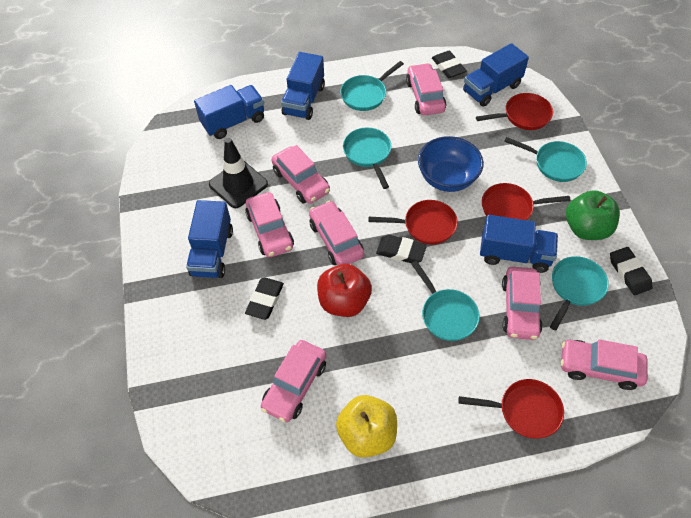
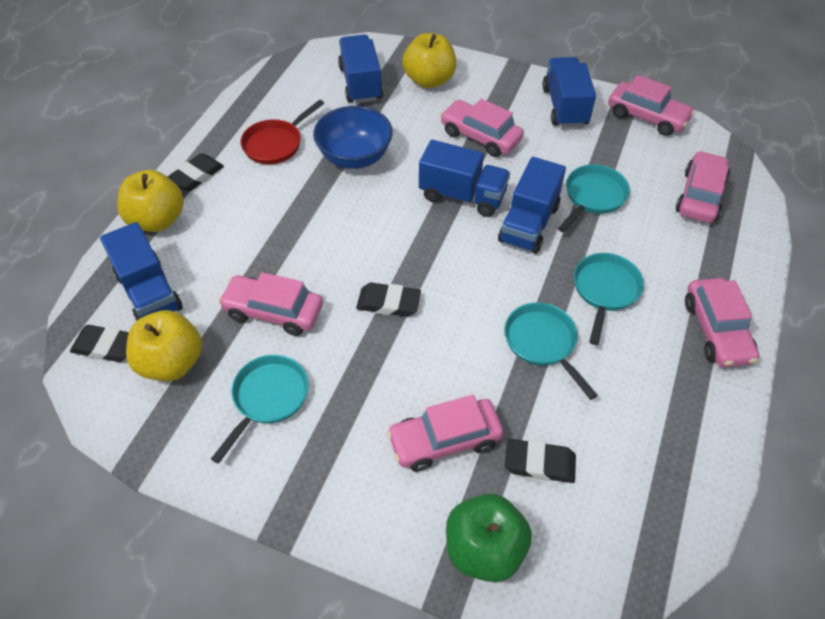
black traffic cone: [209,138,268,208] = 1 -> none = 0
pink car: [245,192,294,257] [261,340,327,422] [271,145,330,204] [309,200,364,265] [406,63,446,115] [502,267,543,340] [561,339,648,390] = 7 -> [218,272,323,336] [387,395,503,472] [440,99,524,157] [608,75,695,136] [676,151,730,223] [685,278,759,367] = 6
red apple: [317,264,372,317] = 1 -> none = 0
red pan: [369,200,458,245] [459,379,564,439] [476,93,553,130] [482,183,571,220] = 4 -> [240,100,324,164] = 1
turquoise pan: [340,61,404,111] [343,128,391,189] [411,261,480,341] [504,137,587,182] [550,256,609,330] = 5 -> [211,355,309,464] [504,302,598,400] [558,164,630,233] [574,253,644,345] = 4
yellow apple: [336,395,397,458] = 1 -> [117,170,184,232] [126,310,202,381] [402,33,456,88] = 3

